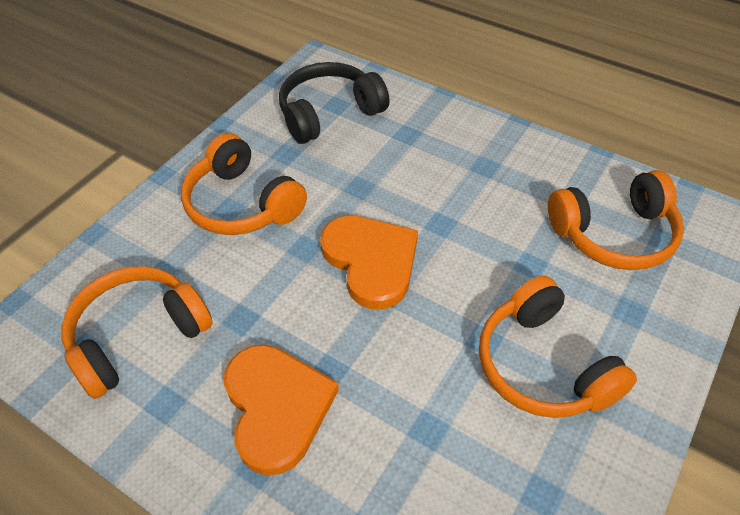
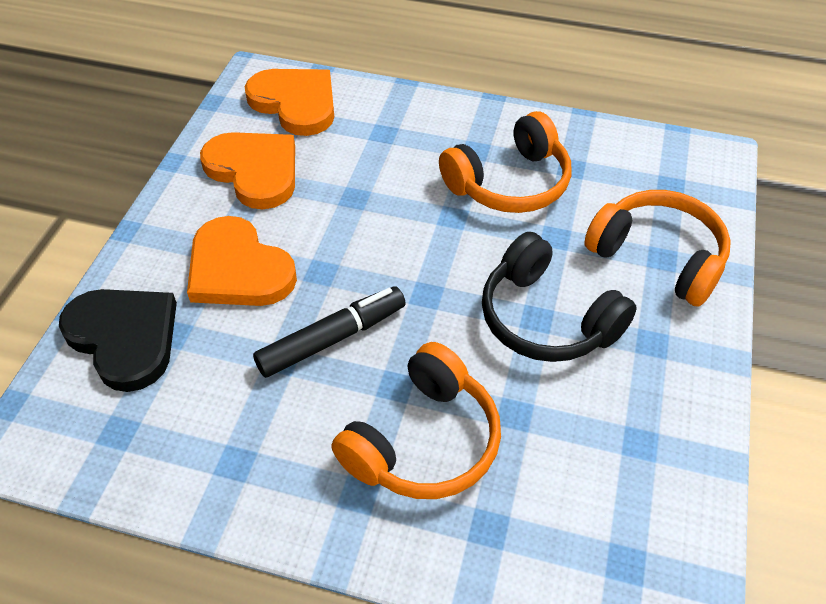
black heart: none = 0 -> [59,289,177,392] = 1
black marker: none = 0 -> [253,286,406,378] = 1
orange headphones: [62,266,213,399] [181,133,307,235] [479,275,637,418] [548,170,684,270] = 4 -> [331,342,501,499] [439,111,572,213] [584,190,731,307] = 3
orange heart: [224,345,339,475] [320,215,418,310] = 2 -> [187,216,297,306] [200,132,295,209] [244,69,334,136] = 3

